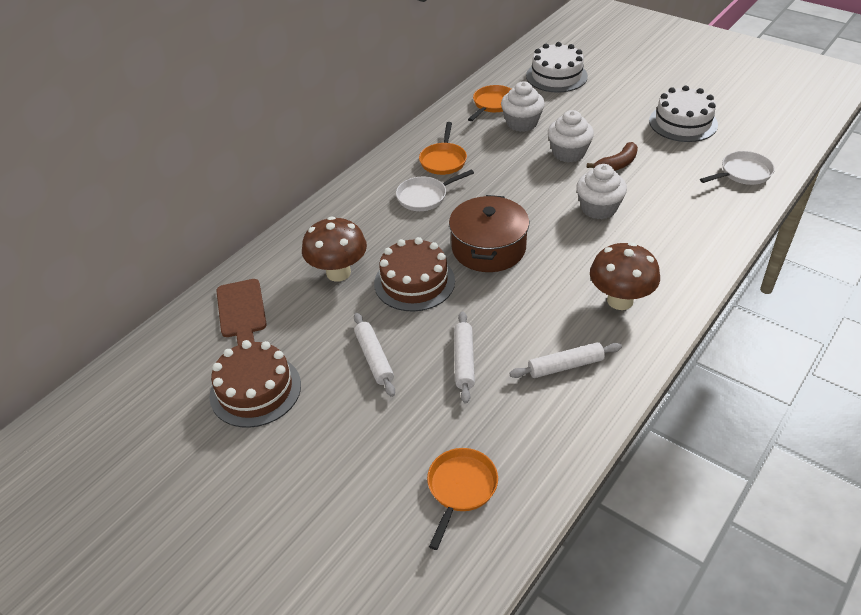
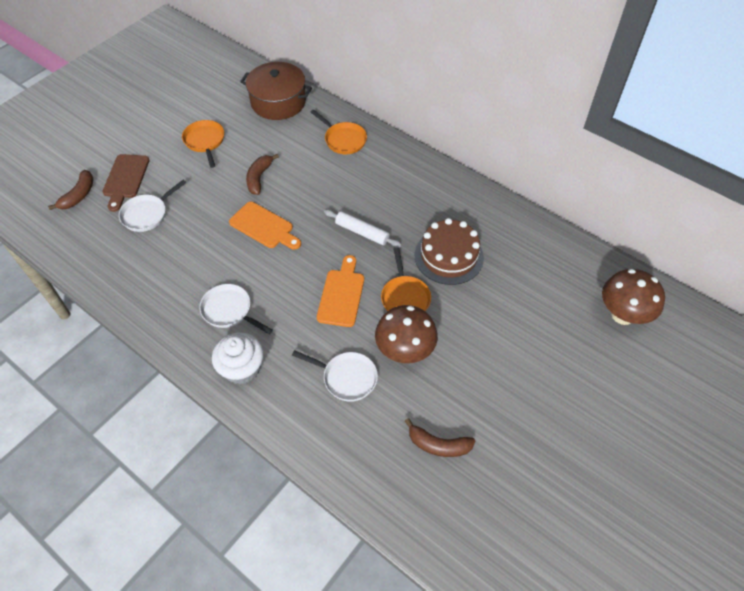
brown banana: [587,142,638,171] = 1 -> [48,170,94,210] [246,154,279,195] [405,418,475,457] = 3
brown cake: [209,341,301,428] [374,237,455,312] = 2 -> [415,218,484,285] = 1
orange cutting board: none = 0 -> [229,202,301,249] [317,255,364,327] = 2
white cake: [526,42,588,93] [649,85,718,142] = 2 -> none = 0
white cupcake: [501,81,545,132] [548,110,594,163] [576,164,627,219] = 3 -> [212,333,264,384] = 1
white pan: [396,169,474,211] [700,151,775,185] = 2 -> [119,180,187,232] [199,284,273,334] [292,350,378,402] = 3
white rolling pin: [354,313,395,397] [454,311,475,403] [509,342,622,378] = 3 -> [324,209,402,248] = 1

